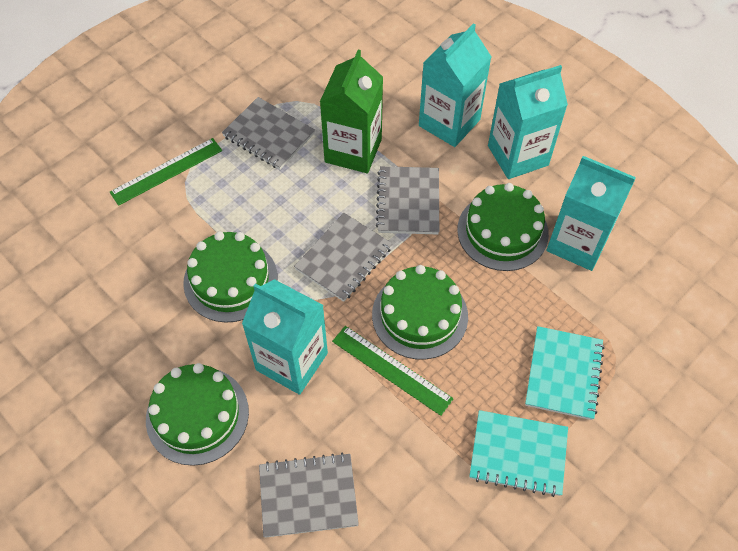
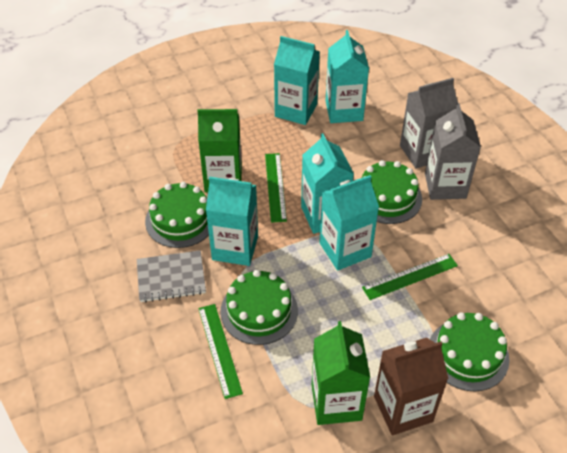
brown carton: none = 0 -> [374,338,448,435] = 1
green carton: [320,50,383,173] = 1 -> [197,109,242,193] [312,321,370,425] = 2
green ruler: [110,138,222,206] [332,326,454,416] = 2 -> [198,304,243,399] [265,153,287,223] [362,254,458,300] = 3
grey carton: none = 0 -> [400,78,458,169] [425,103,481,200] = 2
grey notebook: [222,97,315,170] [259,453,359,538] [294,213,393,302] [376,166,439,235] = 4 -> [137,250,206,302] = 1
turquoise carton: [242,279,328,395] [419,23,492,147] [488,65,568,179] [547,156,636,271] = 4 -> [206,177,258,266] [274,36,320,125] [301,133,354,234] [319,175,379,271] [326,30,369,123] = 5
turquoise notebook: [469,410,568,497] [525,326,604,420] = 2 -> none = 0

